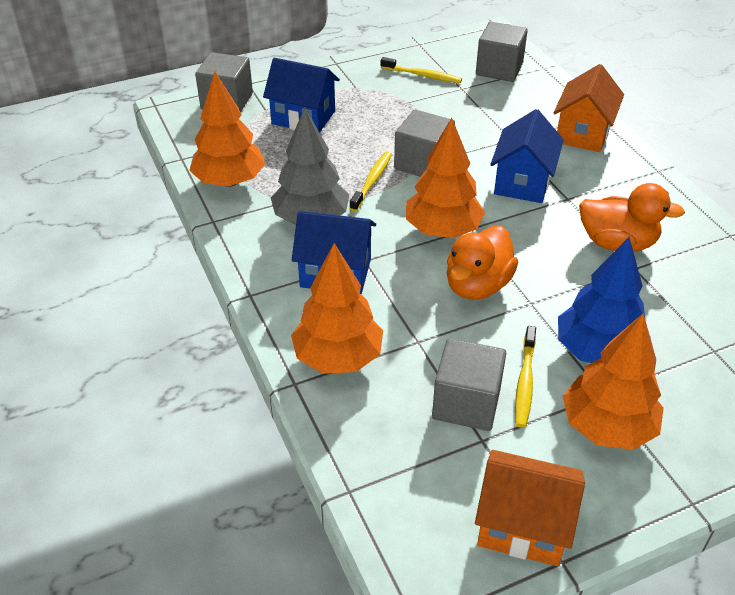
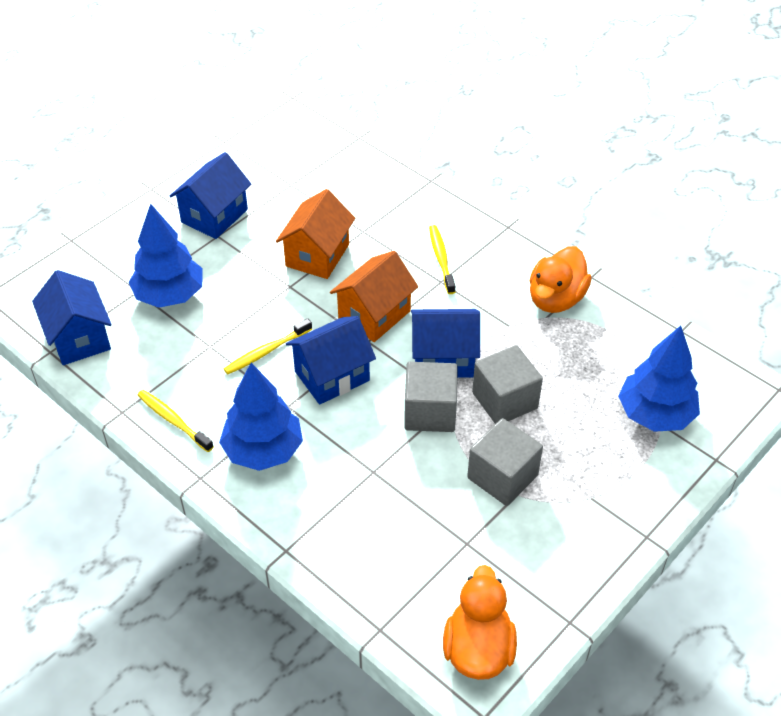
blue house: [263,58,340,133] [292,211,376,294] [490,109,564,203] = 3 -> [32,270,112,365] [170,152,251,239] [286,316,376,405] [411,309,480,378] = 4
blue tree: [558,237,651,363] = 1 -> [129,204,203,308] [219,363,303,471] [618,325,700,432] = 3
grey cube: [195,52,253,113] [394,110,455,177] [432,338,506,431] [476,22,528,82] = 4 -> [404,362,458,432] [467,418,543,506] [472,345,543,424] = 3
grey tree: [271,108,349,225] = 1 -> none = 0
orange tree: [189,71,265,187] [291,243,383,374] [406,118,485,238] [563,313,664,450] = 4 -> none = 0

